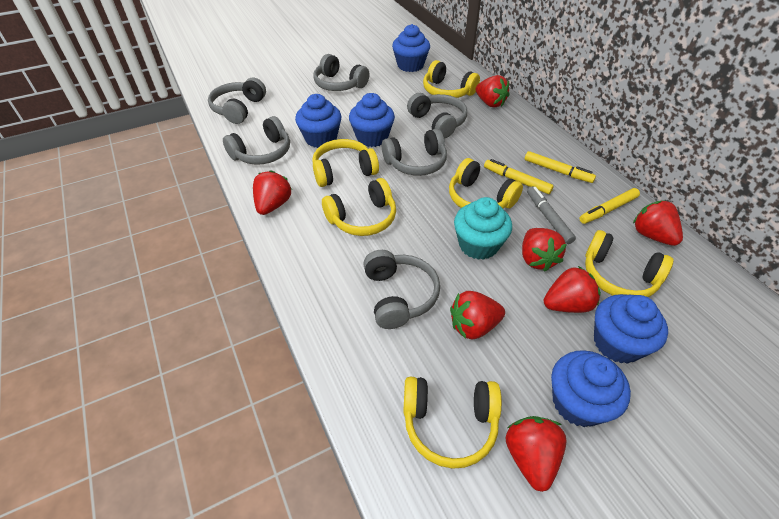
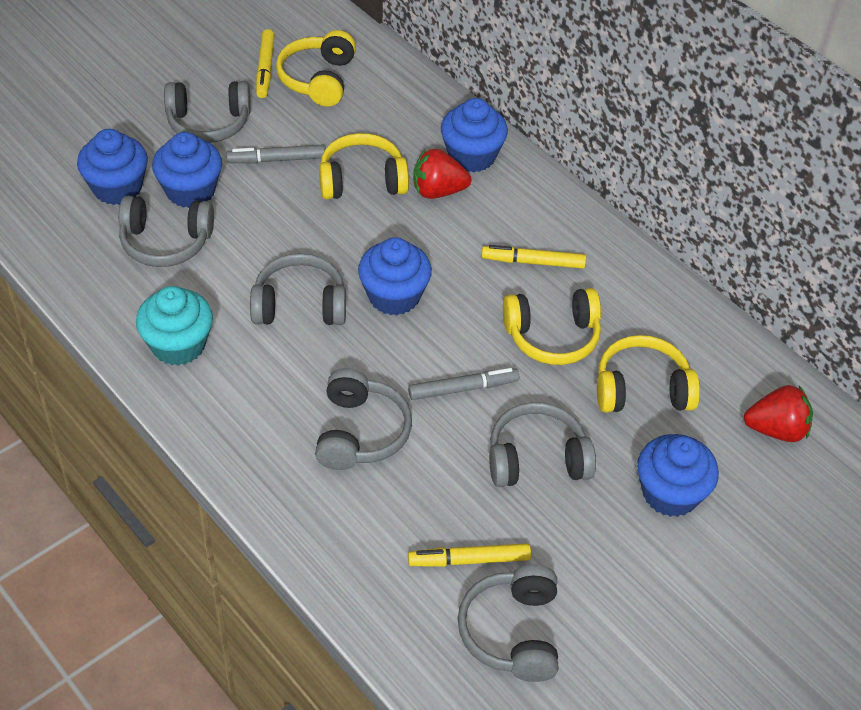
grey marker: [527,186,576,244] = 1 -> [226,145,326,163] [408,368,519,400] = 2
red strawberry: [253,170,292,215] [450,291,505,339] [476,75,510,108] [506,416,567,492] [522,228,567,272] [544,266,601,313] [633,200,683,246] = 7 -> [413,149,471,199] [744,385,813,442] = 2
yellow headphones: [312,139,379,187] [322,178,396,236] [403,377,502,469] [423,60,480,98] [449,158,523,209] [585,230,673,297] = 6 -> [276,30,356,106] [319,133,409,200] [503,288,601,365] [597,335,700,412] = 4

